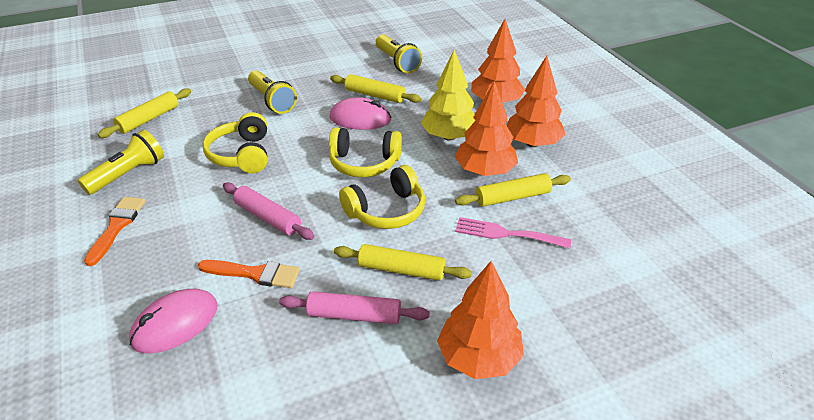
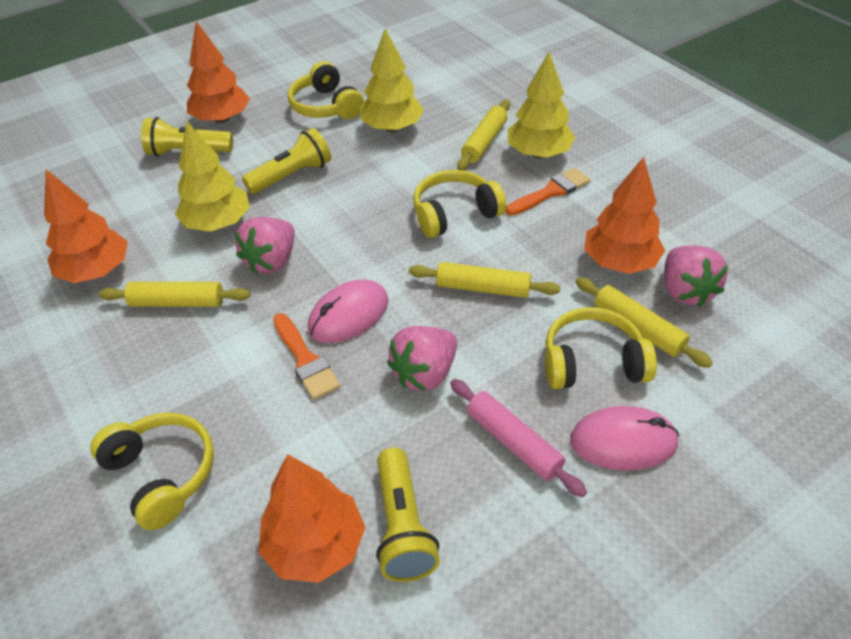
pink fork: [455,217,571,249] = 1 -> none = 0
pink rolling pin: [223,182,315,240] [279,291,430,324] = 2 -> [450,379,587,497] = 1
pink strawberry: none = 0 -> [235,217,295,274] [387,326,457,391] [664,246,728,307] = 3
yellow headphones: [203,112,267,173] [329,127,402,177] [339,165,425,229] = 3 -> [90,413,214,530] [288,61,364,119] [413,170,506,238] [545,307,657,389] = 4
yellow tree: [421,50,476,141] = 1 -> [175,122,250,232] [360,28,424,132] [508,52,576,158] = 3

